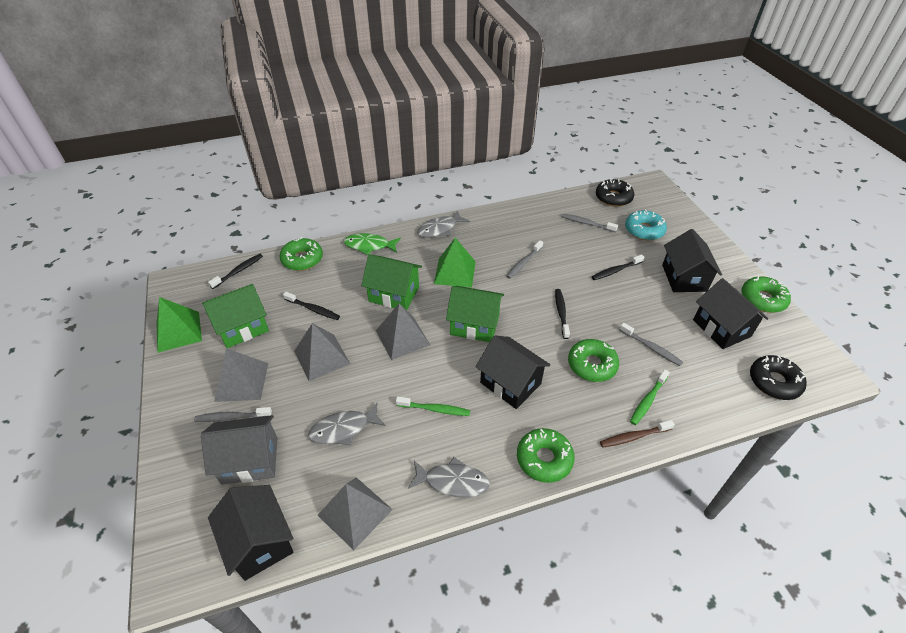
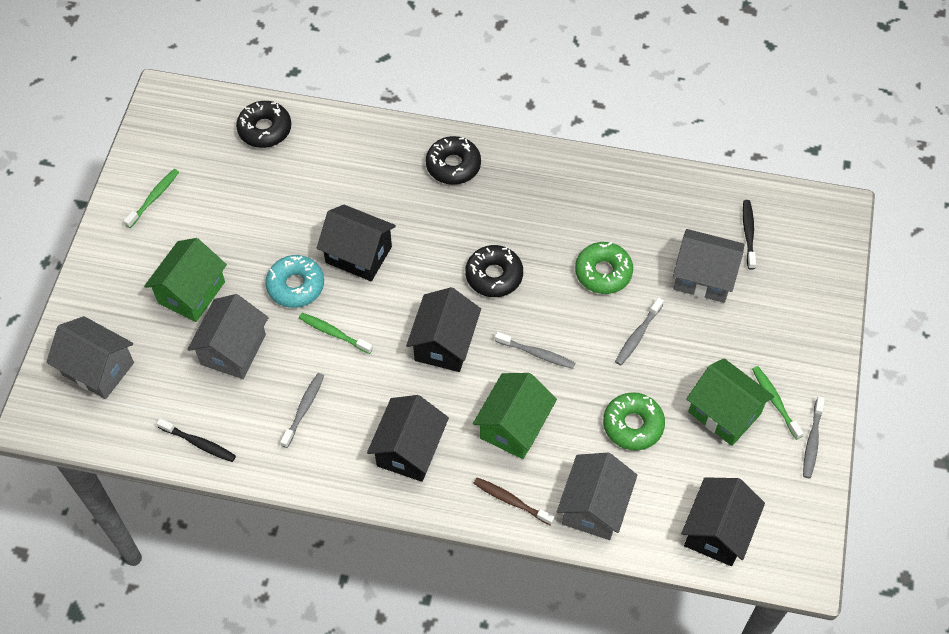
black donut: [596,178,634,207] [750,355,807,400] = 2 -> [236,101,291,148] [426,136,481,185] [465,245,523,297] = 3
black toothbrush: [208,254,263,289] [283,292,340,320] [555,289,570,339] [592,254,644,280] = 4 -> [156,418,236,462] [743,200,756,269] = 2
green donut: [280,237,323,271] [517,428,575,483] [568,339,619,382] [741,276,791,313] = 4 -> [575,242,633,294] [603,392,665,450] = 2
green fish: [344,233,401,255] = 1 -> none = 0
green pyramid: [156,297,202,353] [434,238,476,287] = 2 -> none = 0
green toothbrush: [396,396,470,416] [630,369,670,425] = 2 -> [124,169,179,228] [299,313,373,354] [752,366,804,440] = 3
grey fish: [308,403,385,445] [408,457,490,497] [417,210,469,238] = 3 -> none = 0
grey house: [201,415,277,485] = 1 -> [46,316,134,399] [187,294,268,379] [557,453,637,540] [673,229,744,303] = 4
grey pyramid: [214,348,268,402] [294,323,350,381] [317,477,393,550] [376,303,430,360] = 4 -> none = 0

